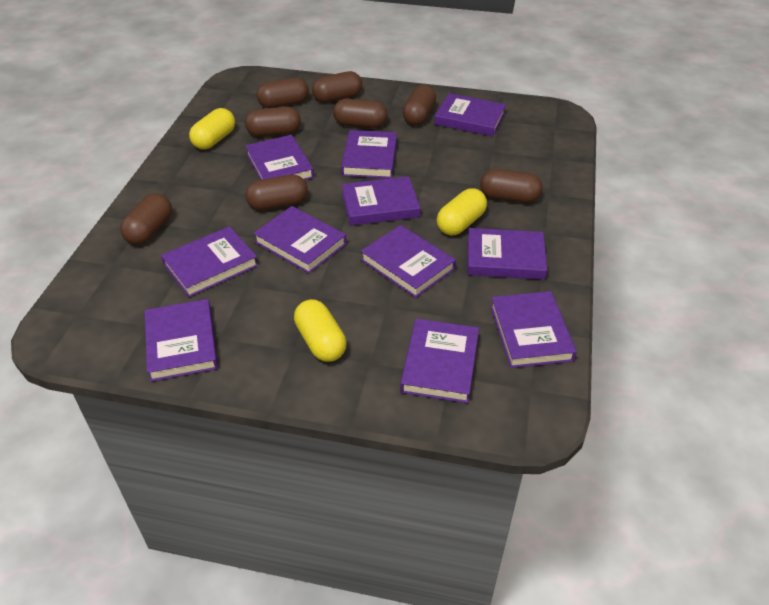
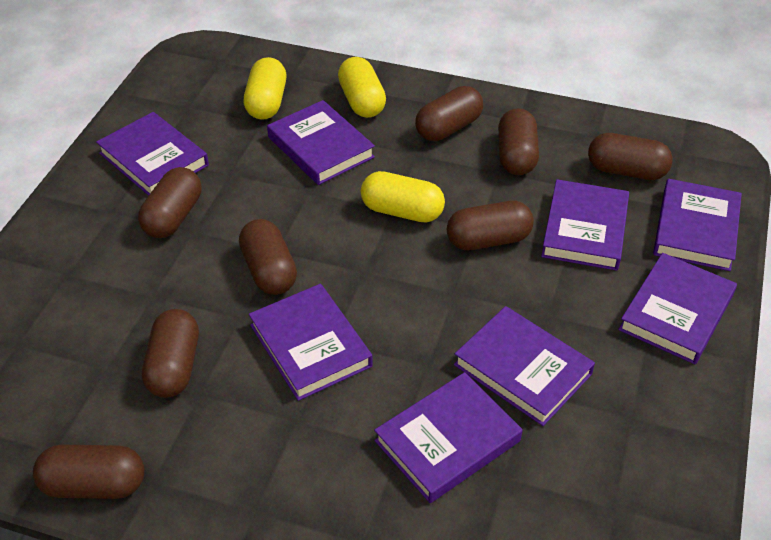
purple book: [145,299,218,382] [161,226,258,297] [245,135,314,180] [253,206,347,274] [341,130,397,178] [342,176,420,226] [361,225,456,298] [400,319,479,403] [434,93,506,136] [467,228,547,280] [490,291,577,368] = 11 -> [96,112,209,196] [249,284,373,401] [267,100,375,185] [374,372,523,503] [454,306,595,426] [541,179,629,271] [618,253,737,364] [653,179,742,271] = 8

